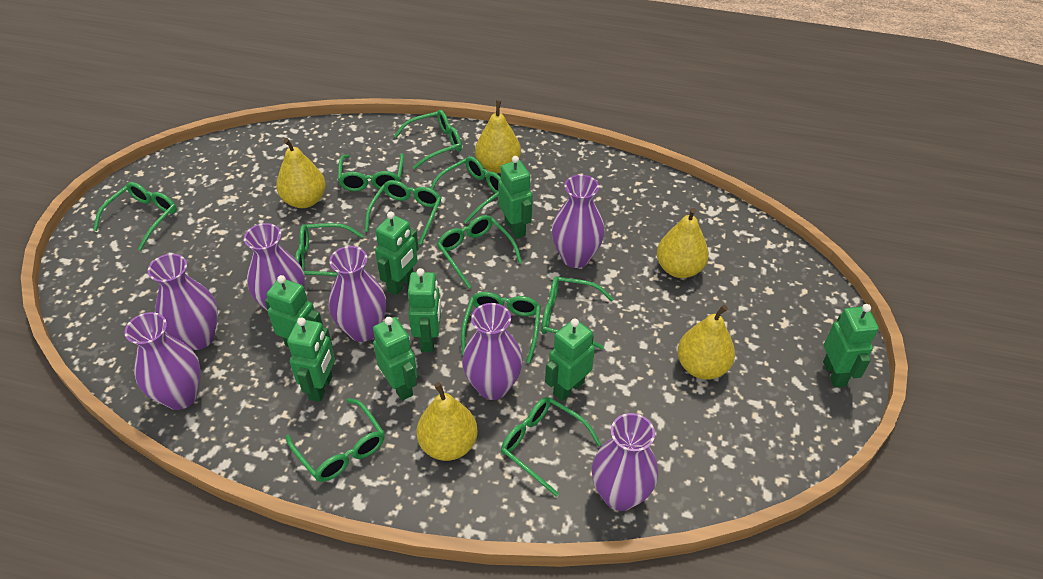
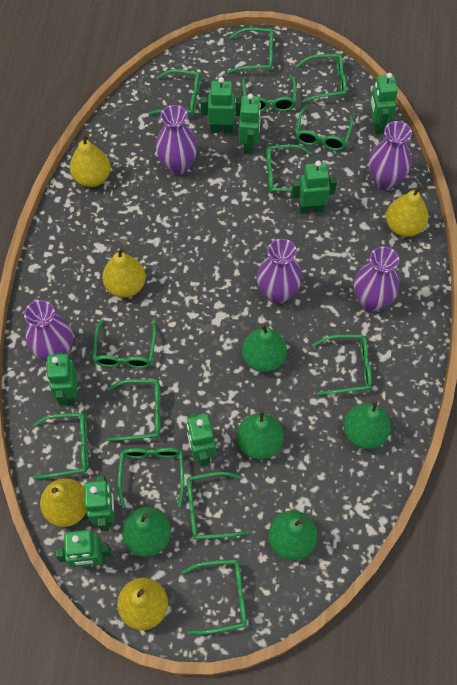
green glasses: [93,182,177,250] [286,398,384,482] [295,223,364,277] [338,153,404,191] [365,180,441,245] [394,110,462,169] [430,156,501,224] [437,215,522,289] [461,292,541,363] [501,397,601,497] [541,276,614,350] = 11 -> [33,413,88,479] [93,320,156,368] [106,379,160,441] [118,448,184,508] [149,69,201,116] [182,559,247,634] [187,472,250,539] [228,28,273,73] [242,75,296,112] [266,144,312,193] [295,107,354,151] [296,54,347,103] [312,335,372,395] = 13
green pear: none = 0 -> [122,507,171,557] [237,409,283,459] [242,323,287,372] [268,510,318,560] [344,399,391,449] = 5
purple vase: [125,312,201,410] [148,254,218,350] [244,223,305,311] [329,246,386,342] [462,303,523,400] [552,175,605,268] [592,413,658,511] = 7 -> [24,300,73,361] [156,105,198,175] [257,239,302,304] [354,246,399,312] [369,121,412,190] = 5

